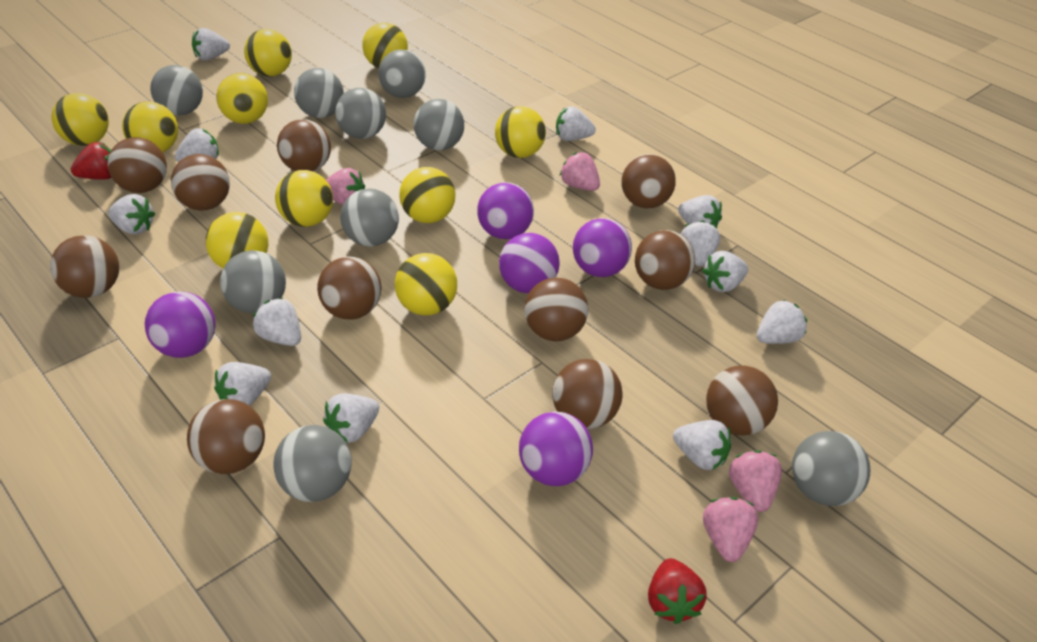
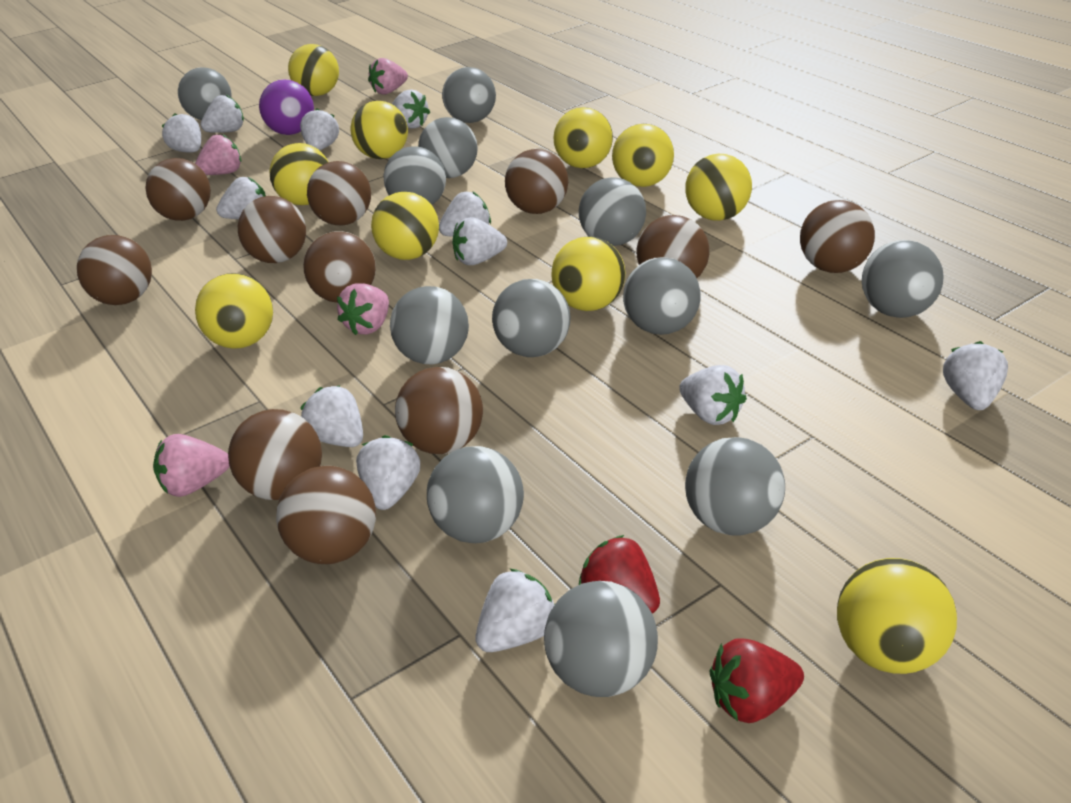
grey ball: [150,65,203,115] [220,250,286,313] [274,425,352,502] [294,68,344,118] [335,88,386,139] [340,188,399,247] [378,50,426,98] [414,99,464,150] [792,431,870,506] = 9 -> [178,67,232,120] [383,146,446,205] [390,286,469,364] [418,117,478,178] [427,446,524,543] [442,67,496,123] [492,279,571,357] [544,581,658,697] [579,177,646,246] [623,257,701,335] [685,437,785,536] [862,240,944,318] = 12
purple ball: [145,292,216,358] [477,182,534,239] [499,233,560,293] [519,411,593,486] [573,218,632,277] = 5 -> [259,79,314,135] = 1

